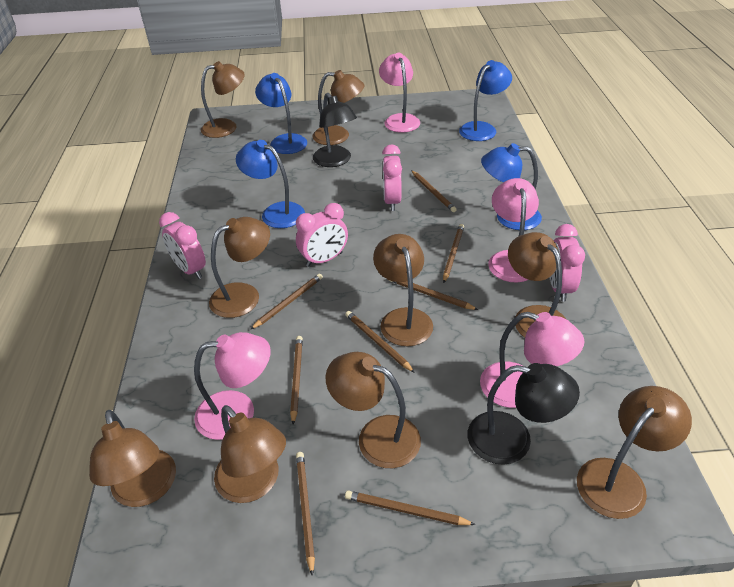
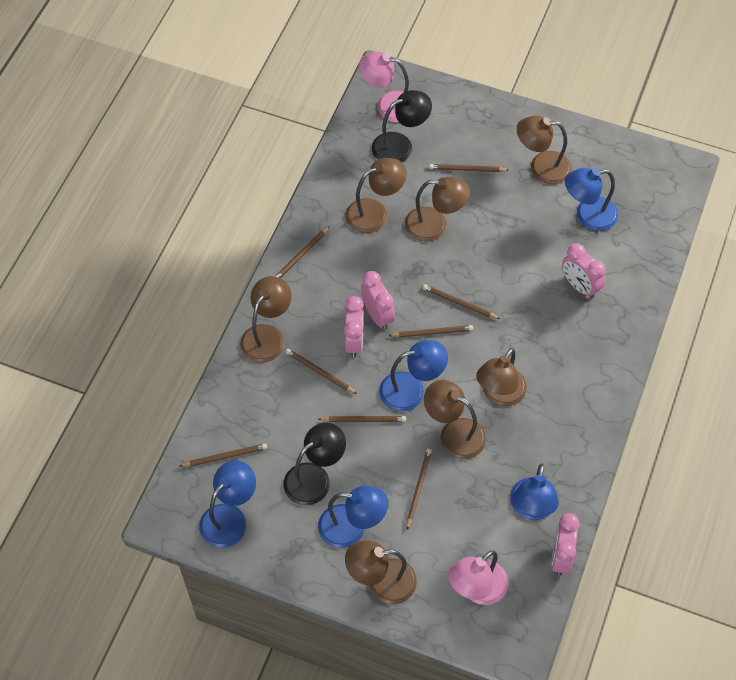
blue lamp: [236,140,305,228] [255,73,307,154] [459,60,512,141] [481,143,542,230] = 4 -> [199,460,256,548] [318,486,388,548] [379,340,448,412] [510,464,559,520] [565,168,619,231] = 5
brown lamp: [89,410,176,507] [201,61,245,138] [209,217,270,318] [214,405,286,503] [313,70,365,145] [325,352,421,468] [373,234,433,346] [508,232,566,338] [577,386,692,519] = 9 -> [240,276,292,363] [345,158,407,233] [345,541,417,604] [405,177,470,241] [424,380,486,459] [476,348,527,406] [517,116,572,184] = 7
pink lamp: [194,332,271,440] [379,53,420,133] [480,312,584,408] [488,178,539,282] = 4 -> [359,52,409,123] [448,550,509,605] = 2

